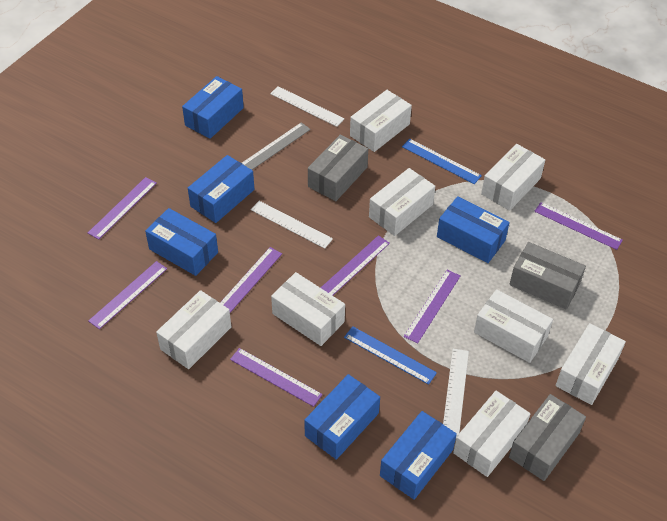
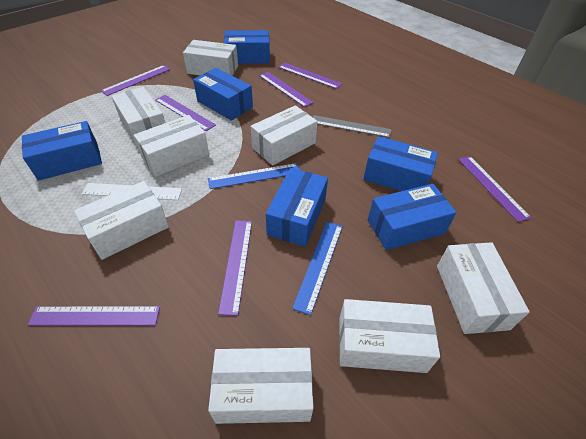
grey box: [308,135,368,201] [509,242,586,310] [509,394,586,481] = 3 -> none = 0
white ruler: [251,201,333,249] [270,86,344,127] [443,349,469,437] = 3 -> [82,183,182,200] = 1

